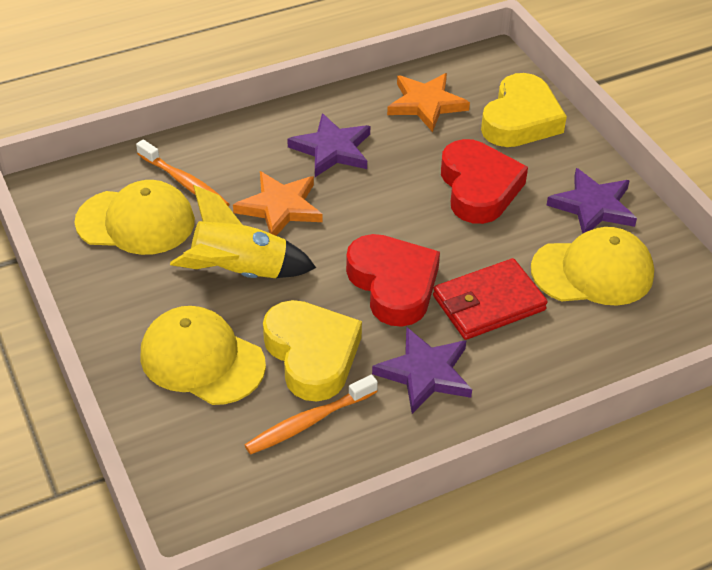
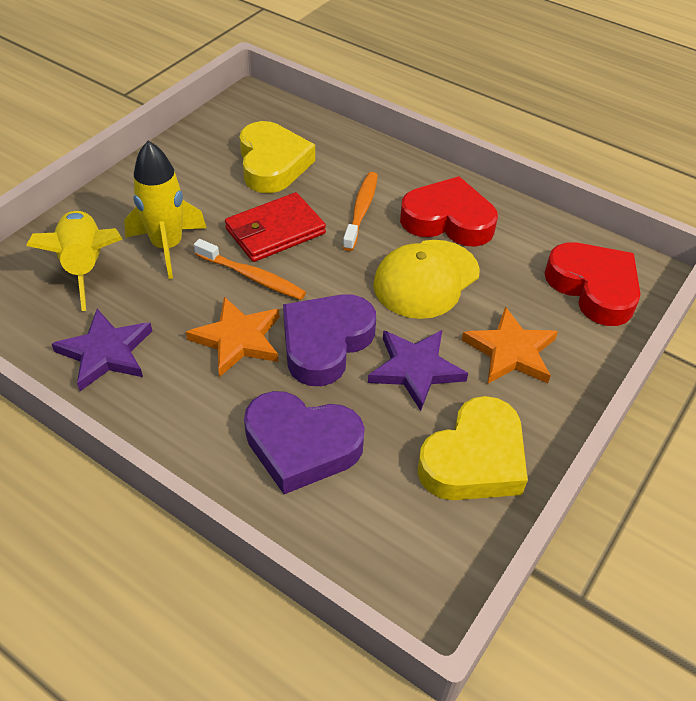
purple heart: none = 0 -> [244,391,365,494] [283,294,376,386] = 2
purple star: [287,113,370,177] [372,327,472,414] [547,168,637,234] = 3 -> [52,309,152,391] [368,330,468,411] = 2
yellow cap: [74,180,195,255] [140,306,266,405] [531,227,654,306] = 3 -> [373,240,480,319] = 1
yellow rocket: [170,185,316,278] = 1 -> [26,211,123,311] [124,141,206,279] = 2

